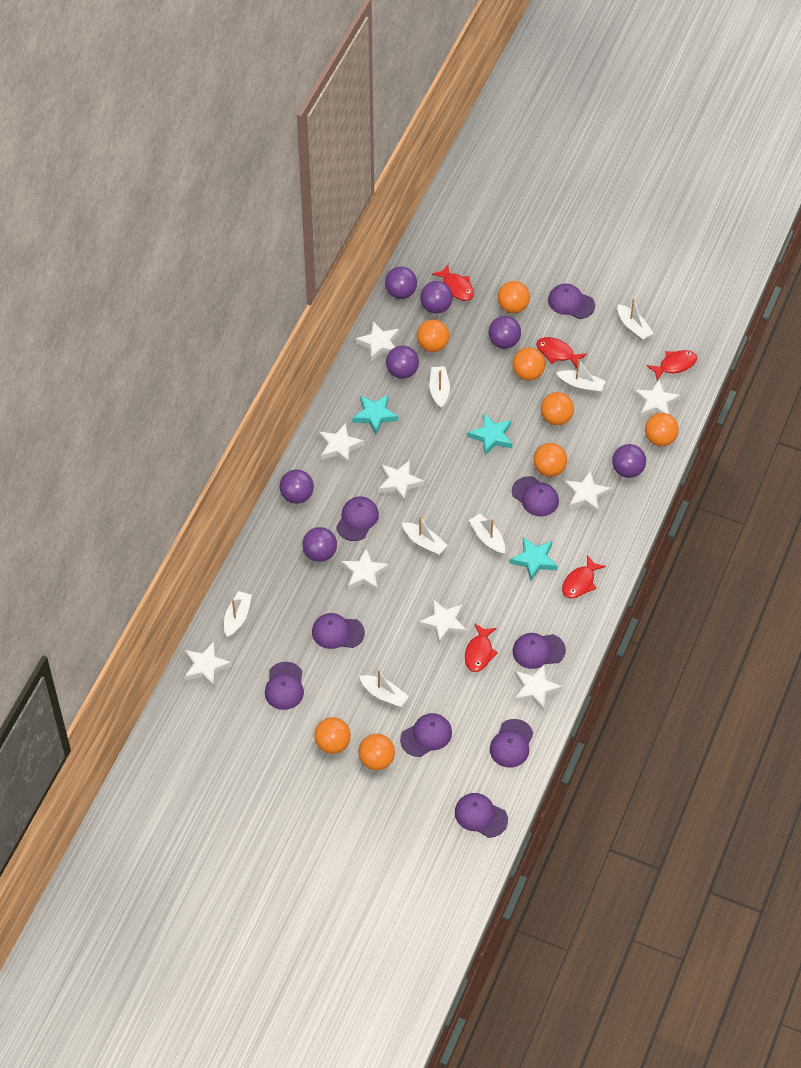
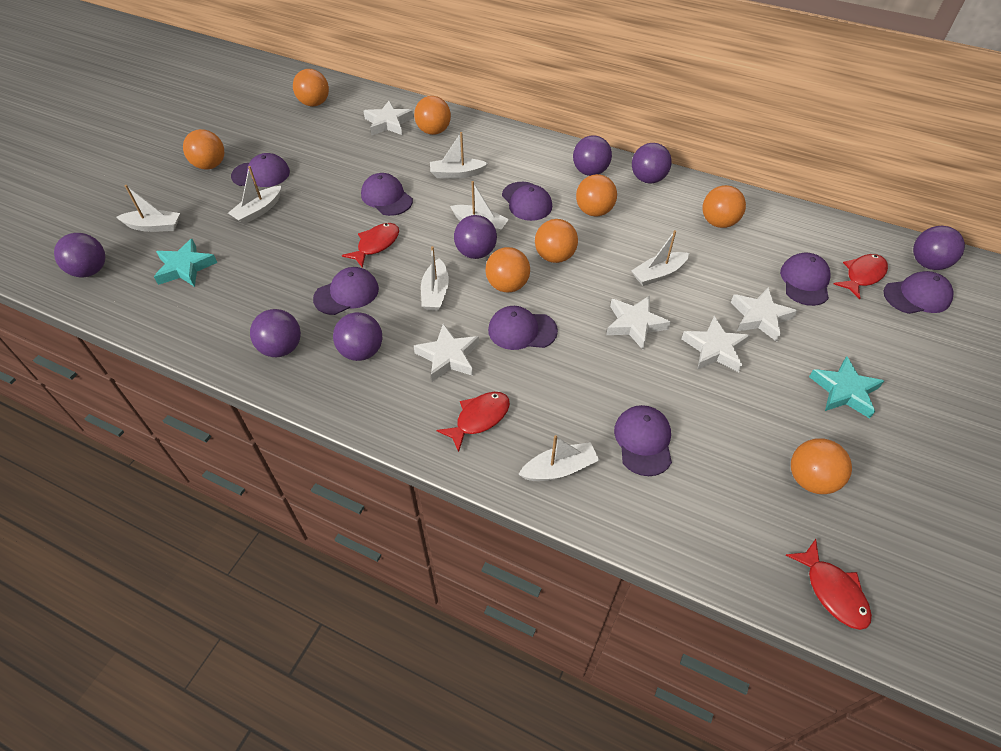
purple cap: [265,662,304,710] [312,613,365,649] [336,496,379,541] [400,713,452,757] [455,793,508,838] [490,719,533,768] [512,476,559,516] [513,633,566,669] [548,284,595,319] = 9 -> [231,153,290,187] [313,267,379,315] [361,173,413,216] [488,306,558,350] [502,182,552,221] [614,405,672,476] [780,253,831,306] [883,271,954,314] = 8
red fish: [432,264,474,301] [465,623,498,672] [536,337,587,368] [562,555,606,598] [647,350,697,381] = 5 -> [342,223,399,268] [436,392,510,452] [786,539,872,630] [834,254,888,299] = 4
turquoise star: [352,395,398,435] [468,413,512,456] [510,537,557,581] = 3 -> [154,239,217,287] [809,356,884,419] = 2
white star: [184,641,232,688] [319,423,364,465] [341,548,389,592] [356,321,399,362] [378,460,424,503] [419,599,467,645] [514,664,562,711] [564,471,611,514] [634,380,680,417] = 9 -> [364,101,413,135] [414,324,479,382] [606,295,671,350] [681,316,750,372] [731,287,797,342] = 5

